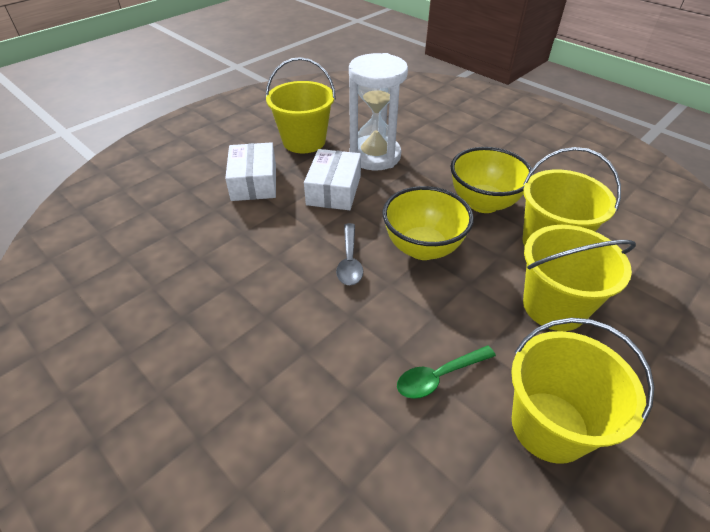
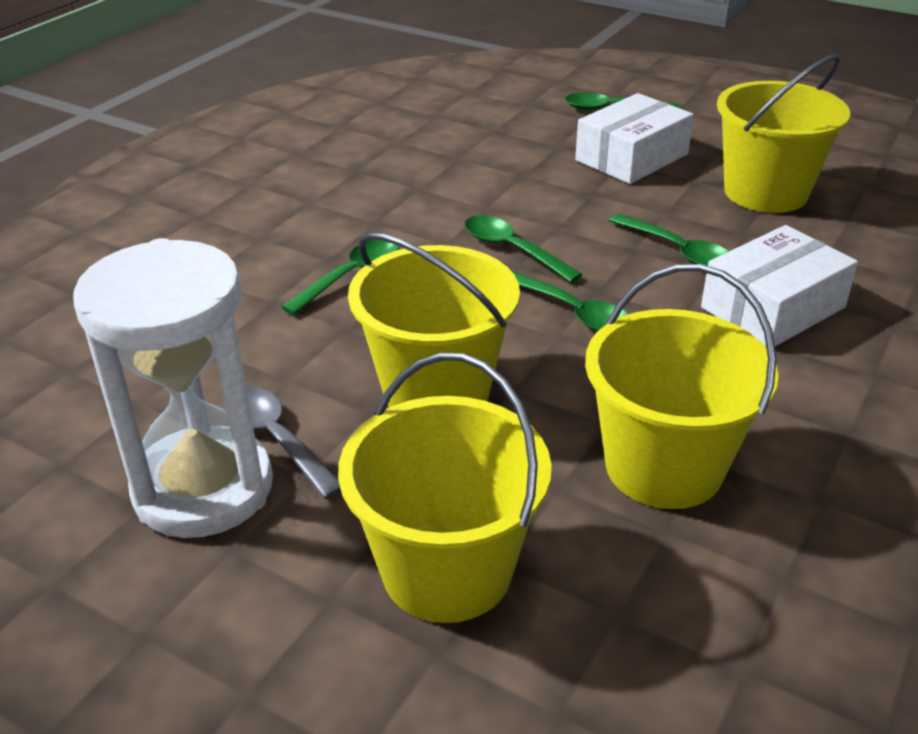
green spoon: [397,346,496,399] = 1 -> [281,240,399,315] [464,215,582,283] [511,270,628,331] [565,92,681,110] [609,213,729,266] = 5
yellow bowl: [383,186,474,260] [450,147,534,213] = 2 -> none = 0

